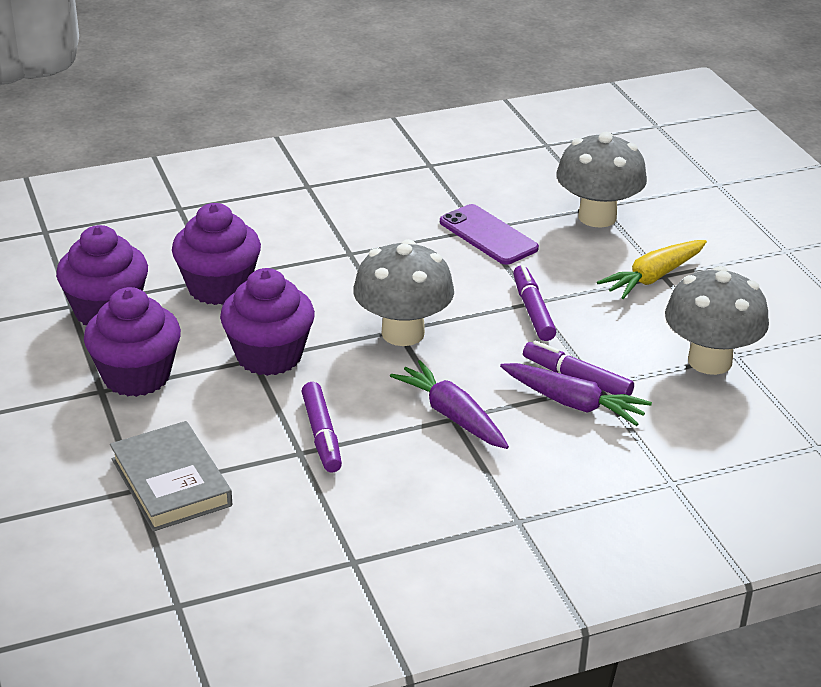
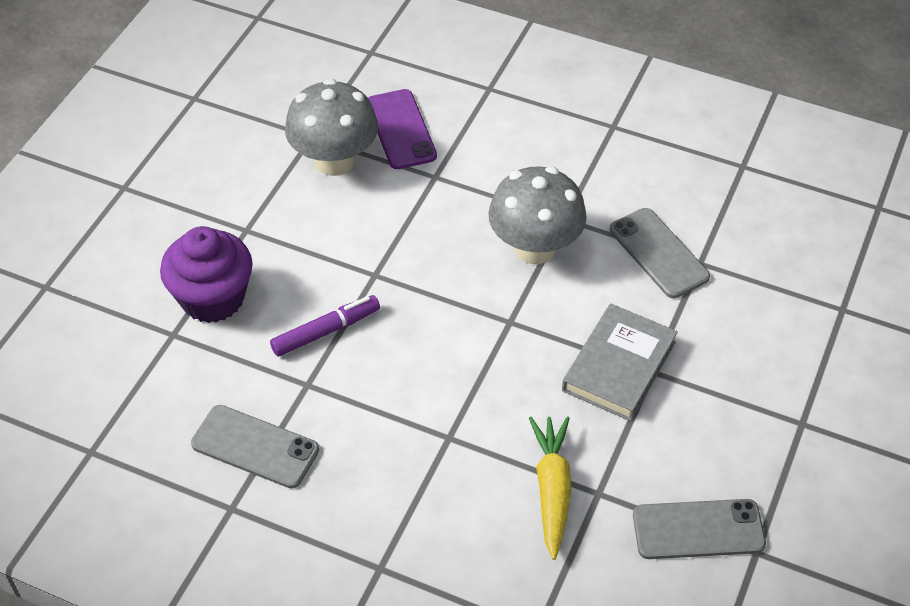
grey mushroom: [353,239,454,346] [556,132,647,228] [665,266,769,375] = 3 -> [285,79,378,176] [488,166,587,264] = 2
grey phone: none = 0 -> [191,405,319,488] [610,208,710,298] [633,499,766,559] = 3
purple carrot: [390,360,509,449] [500,363,652,426] = 2 -> none = 0
purple cupcake: [56,225,148,325] [84,287,181,397] [172,203,261,305] [220,268,315,376] = 4 -> [160,226,253,323] = 1
purple marker: [301,382,342,472] [513,265,556,341] [523,340,634,396] = 3 -> [270,295,380,357] = 1

